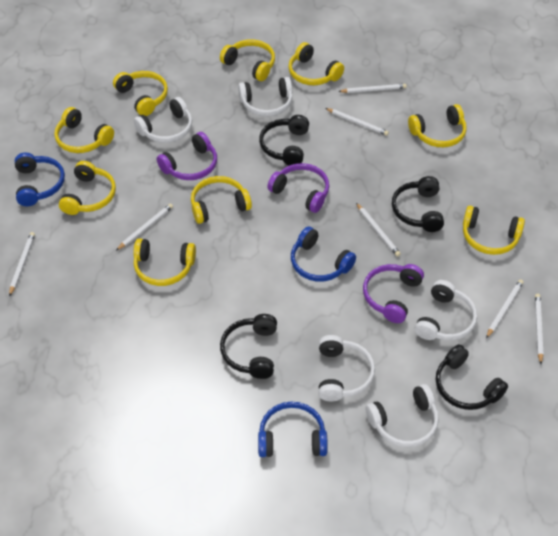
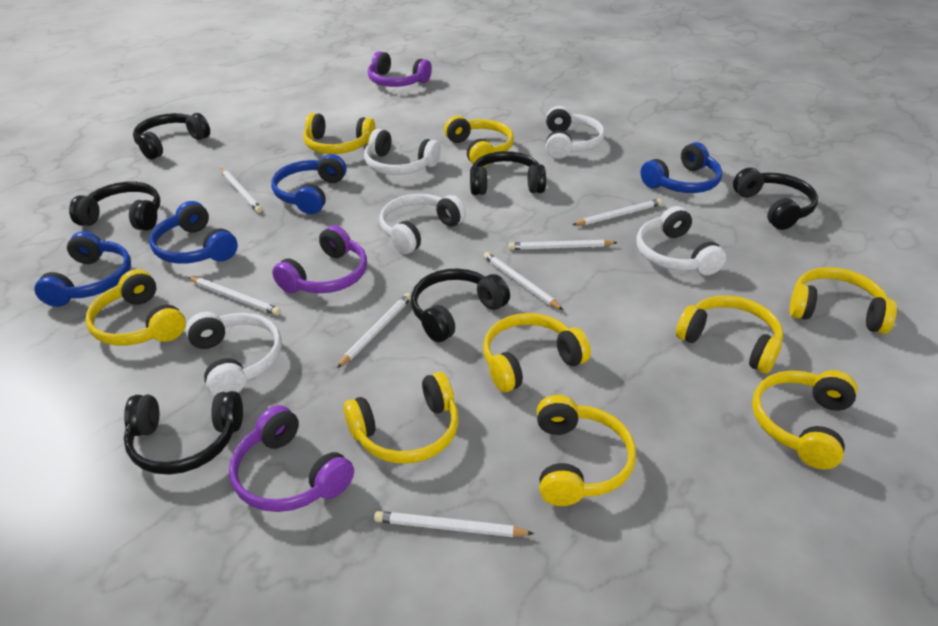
black headphones: [220,314,277,379] [259,115,309,166] [392,176,444,232] [436,344,508,410] = 4 -> [69,182,160,231] [124,391,243,475] [133,113,210,160] [411,269,510,342] [470,151,546,195] [733,168,818,230] = 6
blue headphones: [15,153,65,206] [258,401,328,457] [291,226,356,282] = 3 -> [34,231,131,307] [150,201,238,264] [271,154,347,214] [640,142,722,193] = 4

